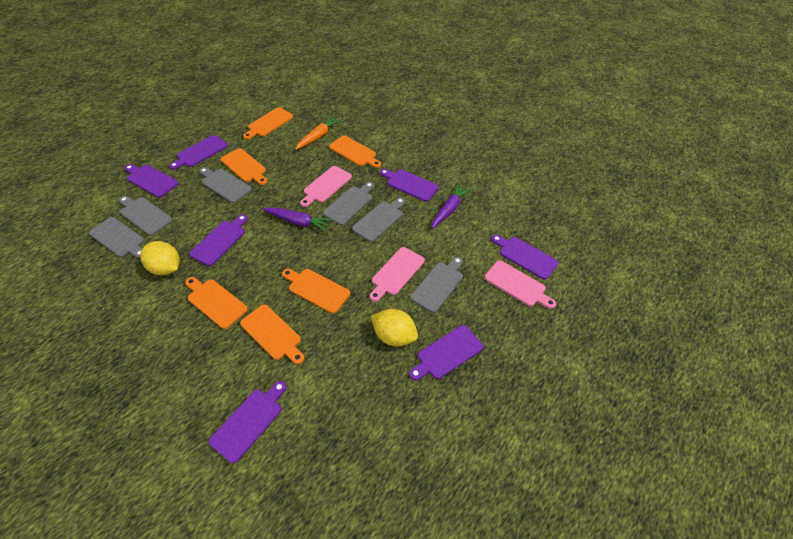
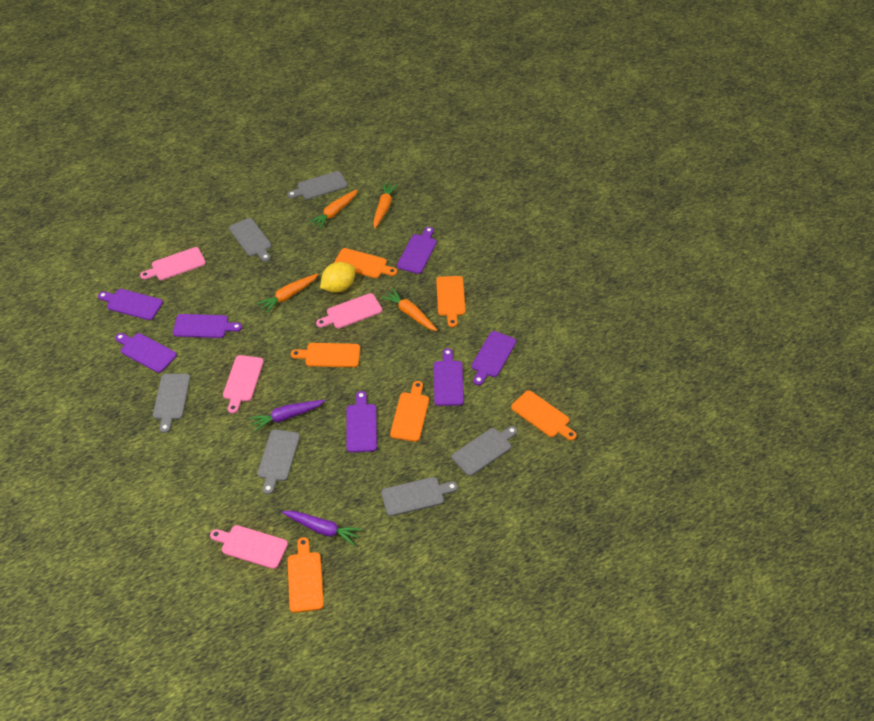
orange carrot: [295,116,341,150] = 1 -> [257,274,319,313] [309,189,358,229] [373,182,398,229] [381,288,437,331] = 4
pink cutting board: [300,166,352,207] [370,247,425,302] [485,260,556,309] = 3 -> [140,247,206,280] [210,525,288,569] [223,355,264,414] [316,293,382,329] = 4
yellow lemon: [140,241,180,276] [371,309,418,346] = 2 -> [320,262,355,293] = 1

